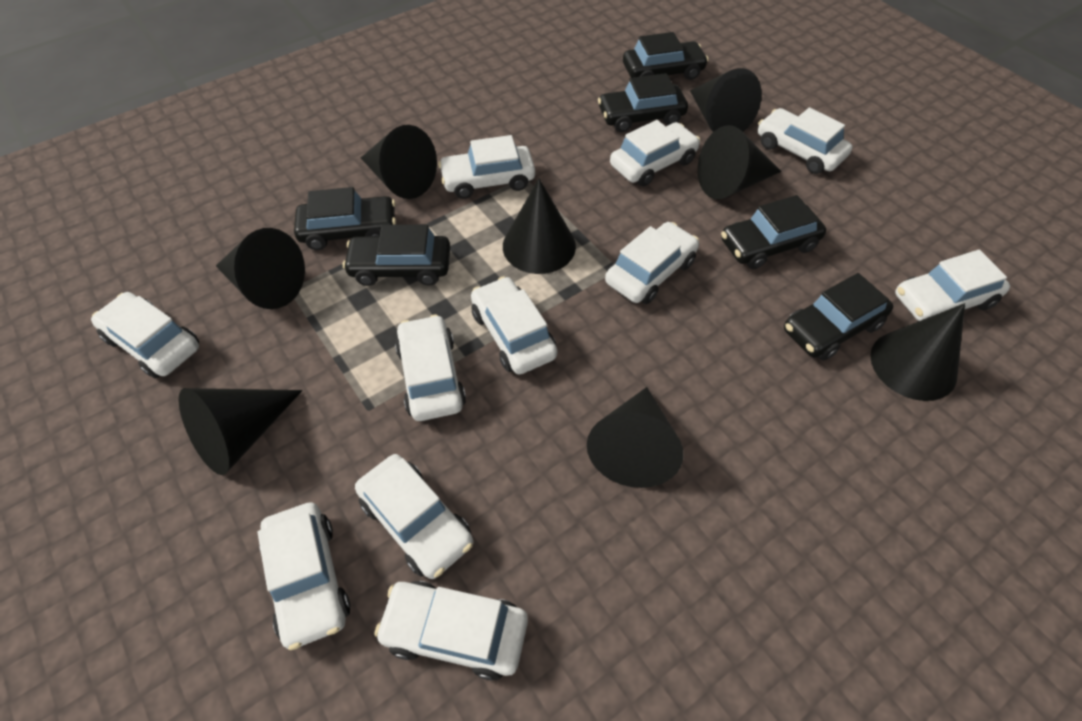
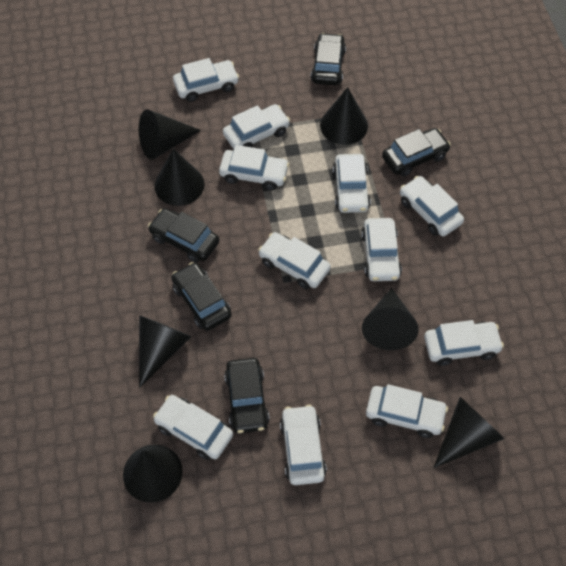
black car: [294,187,396,250] [343,224,450,286] [598,73,688,132] [623,32,709,80] [721,195,826,269] [784,273,893,361] = 6 -> [148,208,219,263] [171,262,231,331] [224,358,270,433] [311,33,346,85] [382,128,451,177] = 5
black cone: [178,388,302,475] [216,228,305,309] [361,125,437,199] [503,179,576,274] [587,387,684,488] [690,68,762,132] [698,125,782,199] [870,303,965,401] = 8 -> [123,444,183,503] [139,109,201,160] [139,315,191,388] [155,149,204,206] [320,87,368,145] [362,288,419,350] [433,397,505,468] = 7

